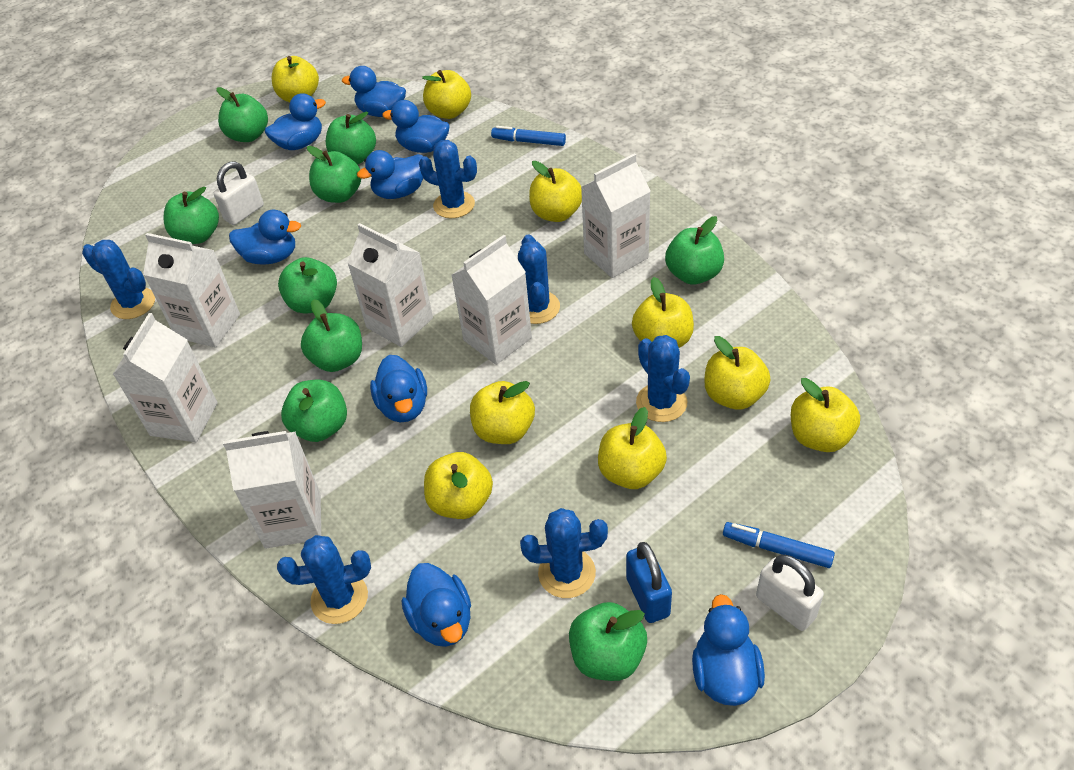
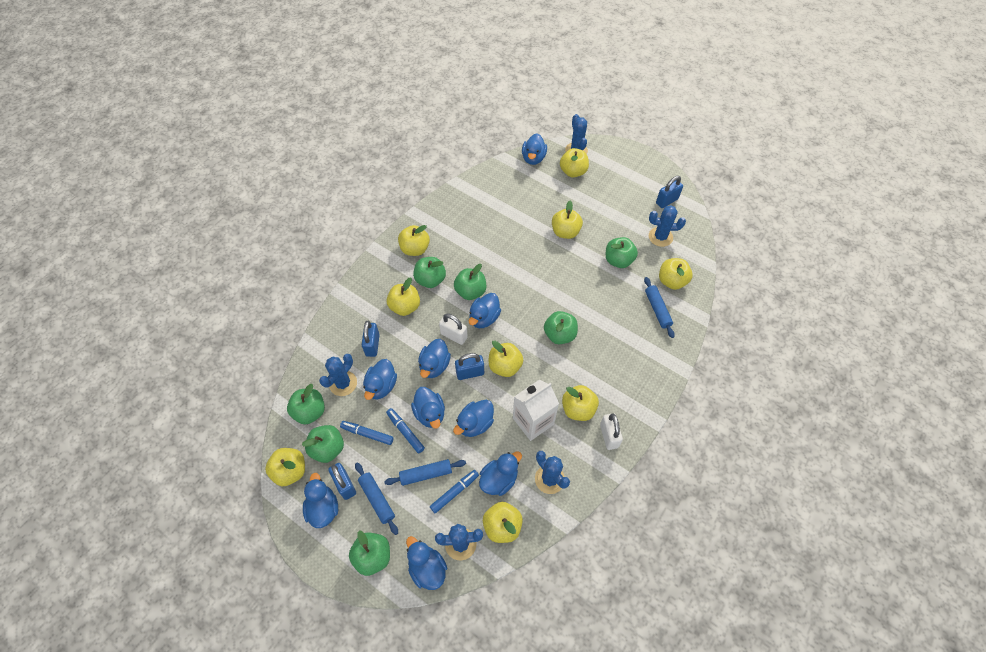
blue cactus: [82,240,155,319] [277,535,371,624] [419,140,477,218] [518,234,560,324] [520,508,608,598] [636,335,690,422] = 6 -> [319,354,357,396] [435,524,483,560] [535,451,570,494] [565,114,588,154] [649,205,686,247] = 5
blue duck: [229,209,301,265] [265,93,326,150] [342,66,406,117] [357,150,423,199] [370,355,427,422] [382,100,450,153] [402,563,471,647] [692,594,765,706] = 8 -> [303,473,338,528] [363,359,397,400] [406,536,447,590] [411,387,445,428] [418,339,451,378] [453,400,494,437] [469,293,501,328] [479,451,522,496] [522,133,547,165] = 9
blue marker: [491,126,566,146] [723,522,835,568] = 2 -> [340,421,394,445] [386,408,425,453] [430,470,479,513] = 3
blue padlock: [626,542,672,623] = 1 -> [328,463,356,500] [362,321,379,357] [455,353,484,380] [656,176,683,208] = 4
blue rolling pin: none = 0 -> [355,463,398,535] [384,459,466,486] [644,277,675,338] = 3
green apple: [164,187,219,244] [216,87,268,142] [278,257,337,314] [281,380,347,442] [301,299,362,372] [307,146,361,203] [326,112,376,164] [569,602,647,681] [665,216,724,285] = 9 -> [287,384,325,425] [302,425,344,463] [349,530,390,576] [413,257,446,288] [454,264,486,300] [544,311,578,344] [606,237,638,268] = 7
white carton: [113,313,218,442] [143,233,240,347] [223,431,321,549] [347,223,433,347] [451,235,532,365] [581,153,650,278] = 6 -> [513,380,559,441] = 1

